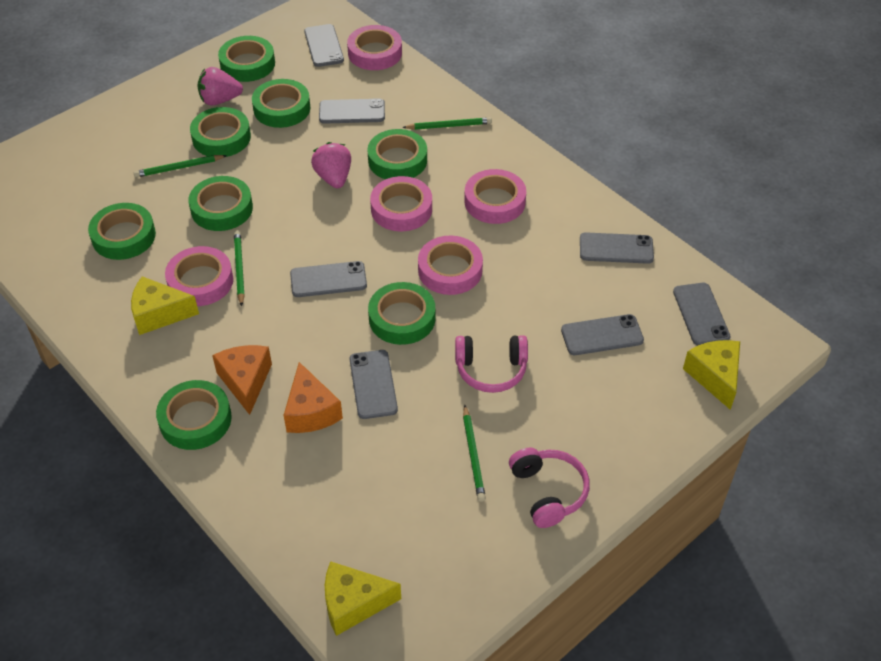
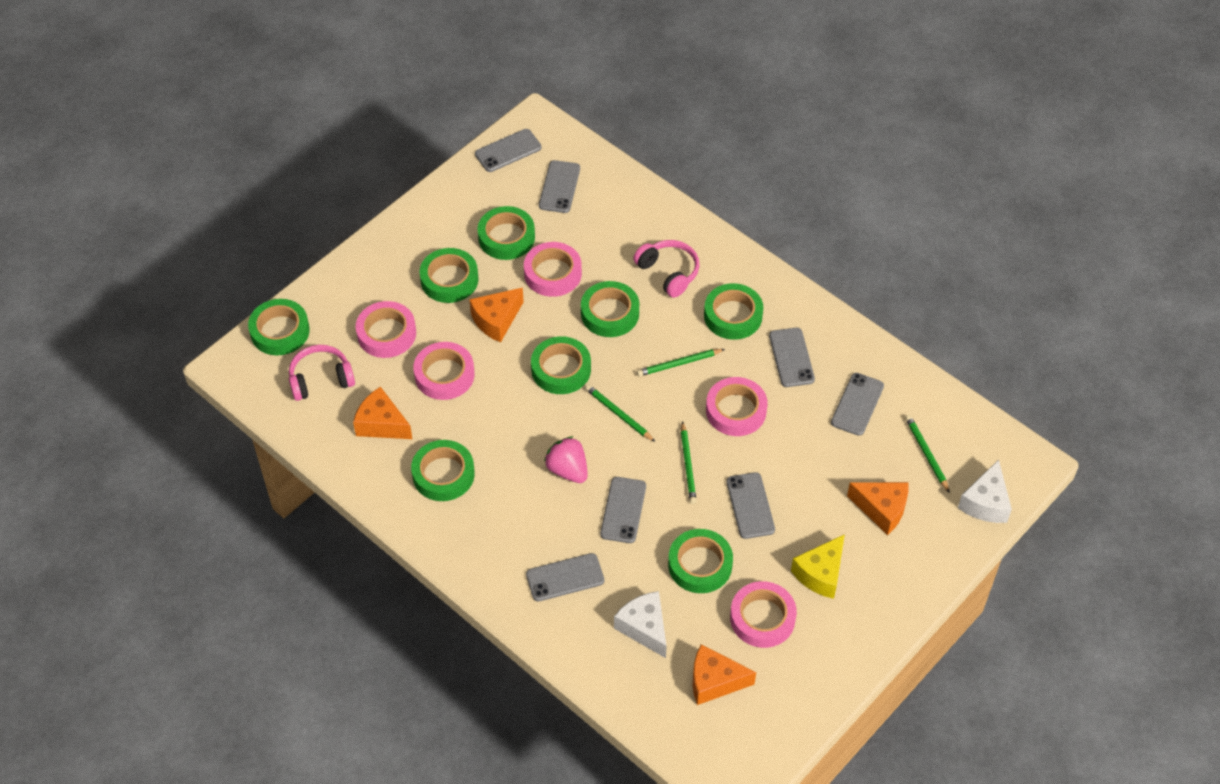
orange cheese: [212,345,272,415] [284,362,343,433] = 2 -> [353,387,412,439] [469,288,524,343] [693,644,756,705] [847,482,909,535] = 4
pink strawberry: [197,67,243,106] [311,142,351,188] = 2 -> [544,436,588,483] = 1
white cheese: none = 0 -> [614,591,667,658] [958,460,1012,523] = 2
yellow cheese: [131,276,199,335] [325,561,401,636] [683,340,740,410] = 3 -> [791,534,845,599] = 1

